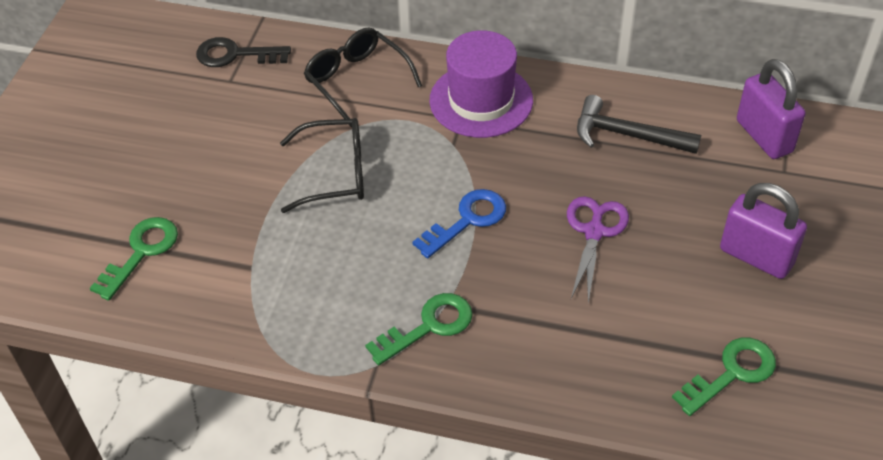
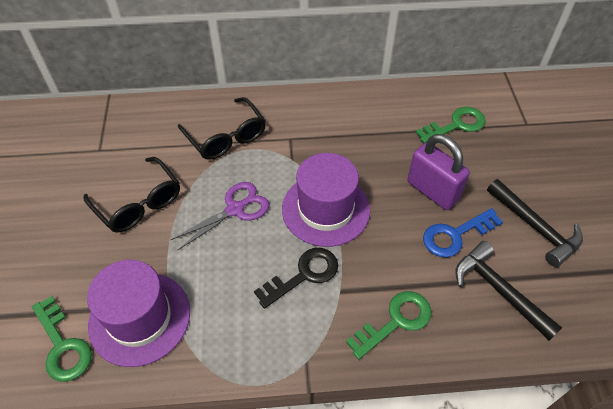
black hammer: [577,95,701,154] = 1 -> [455,241,562,341] [487,179,583,267] = 2
purple hat: [430,30,533,138] = 1 -> [87,260,190,367] [282,153,370,247] = 2
purple padlock: [720,183,807,279] [737,59,806,159] = 2 -> [407,134,470,210] = 1

